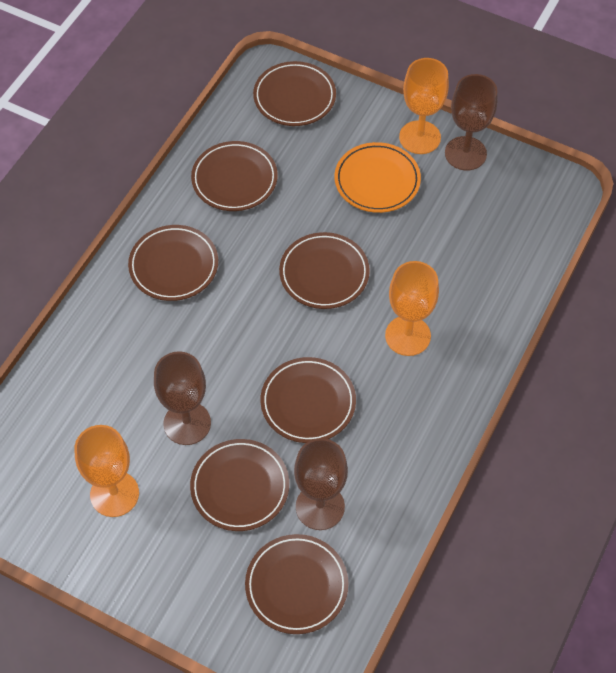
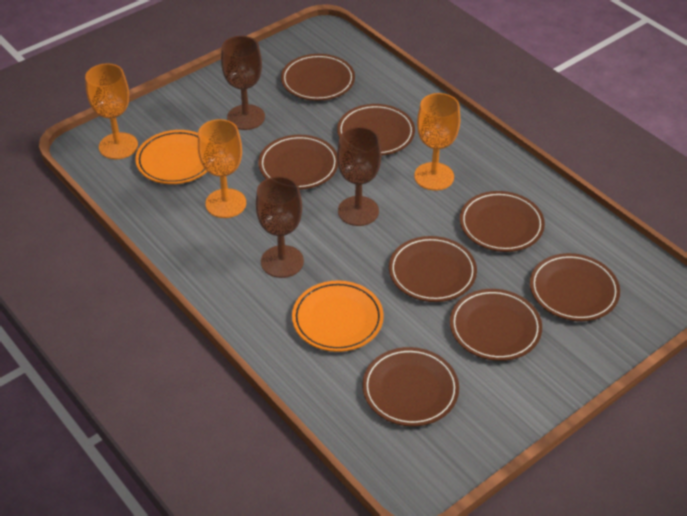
brown plate: [128,225,218,301] [190,439,289,531] [191,141,278,211] [245,534,348,634] [253,61,336,126] [260,357,356,443] [279,232,370,309] = 7 -> [258,135,338,190] [281,54,355,101] [337,104,415,156] [362,347,459,427] [389,236,477,302] [450,289,542,361] [460,191,545,252] [530,253,620,321] = 8
orange plate: [335,142,421,213] = 1 -> [135,130,207,184] [292,280,384,352] = 2

